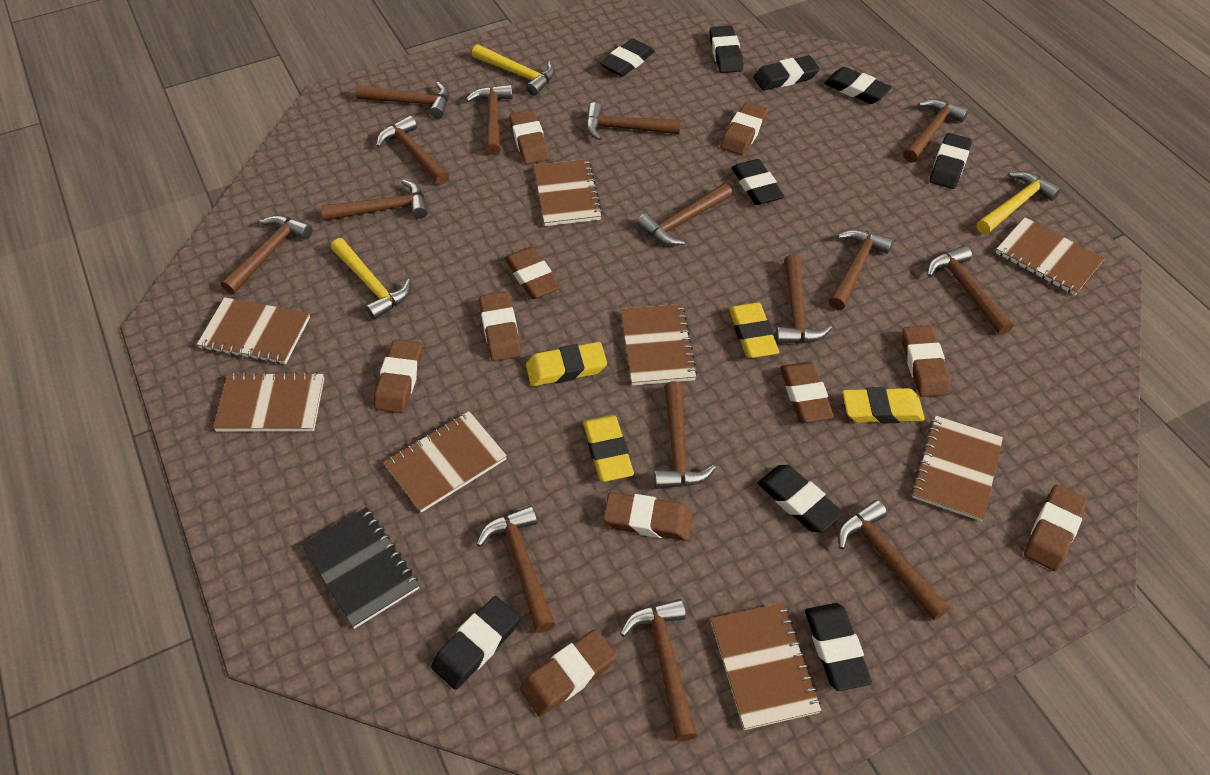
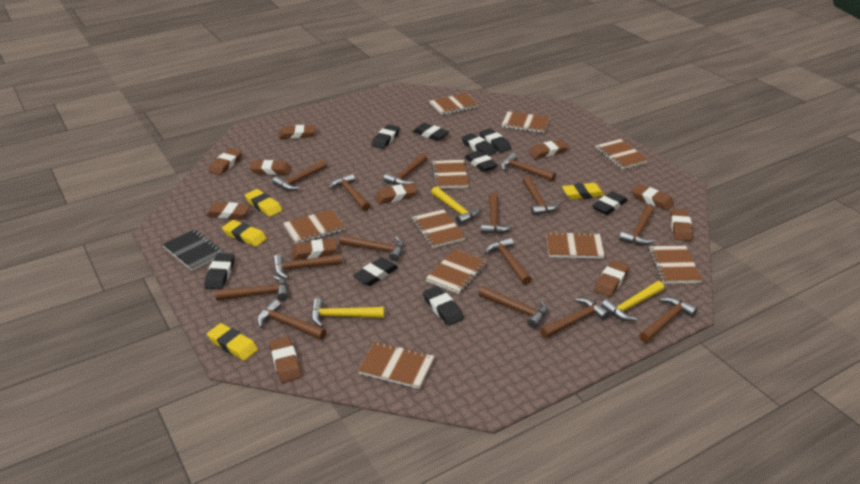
brown eraser: [374,340,422,413] [479,292,521,362] [505,247,561,299] [509,110,550,164] [520,629,616,717] [603,492,693,541] [720,102,768,155] [780,362,834,423] [902,326,950,397] [1024,485,1087,571] = 10 -> [206,202,250,219] [209,148,242,175] [250,160,292,175] [269,336,301,383] [279,125,315,139] [291,239,337,260] [375,183,418,204] [528,140,568,159] [594,260,629,297] [631,184,674,210] [670,209,693,241] = 11
brown notebook: [197,297,310,364] [213,372,324,431] [384,411,507,513] [534,159,603,226] [620,304,697,386] [711,603,821,730] [911,416,1003,521] [996,217,1105,295] = 8 -> [283,209,346,244] [358,341,434,389] [412,209,466,248] [426,249,487,294] [429,93,479,115] [431,160,469,189] [502,112,550,133] [546,232,605,259] [595,139,649,169] [649,246,702,284] = 10

